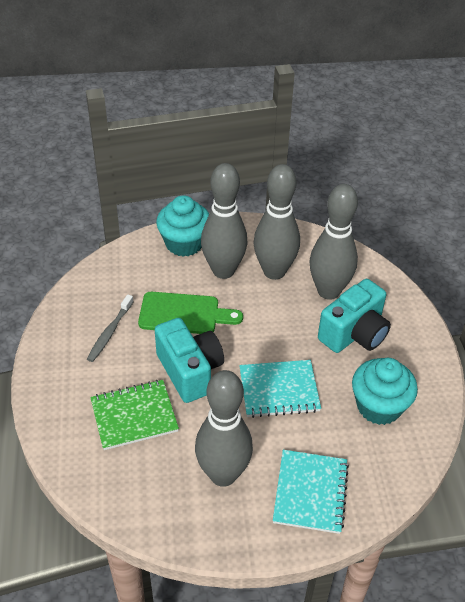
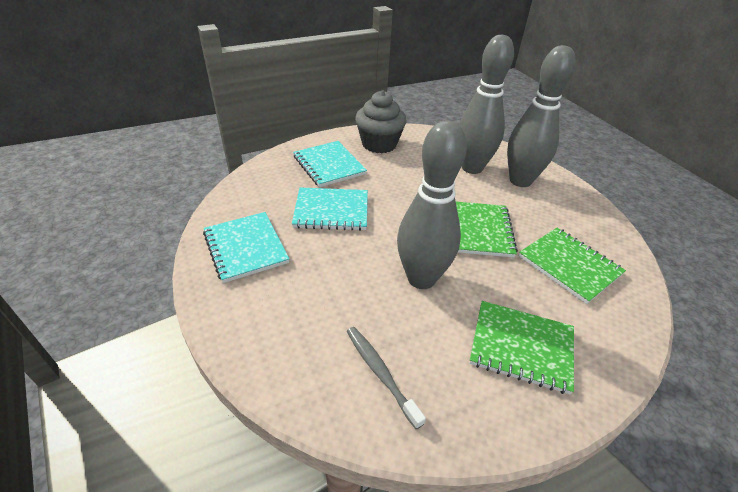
green cutting board: [138,292,243,334] = 1 -> none = 0
green notebook: [90,380,179,450] = 1 -> [456,202,518,258] [469,301,574,394] [519,228,626,304] = 3
grey bowling pin: [195,370,253,487] [201,163,247,279] [254,164,300,280] [309,184,358,300] = 4 -> [397,121,467,289] [459,35,514,174] [507,45,576,187] = 3
grey cupcake: none = 0 -> [355,90,407,153] = 1
turquoise camera: [155,318,224,403] [318,279,391,353] = 2 -> none = 0
turquoise cupcake: [156,195,209,257] [352,358,418,425] = 2 -> none = 0
turquoise notebook: [239,360,321,418] [273,450,349,534] = 2 -> [203,212,289,283] [292,188,368,231] [293,141,367,187] = 3

